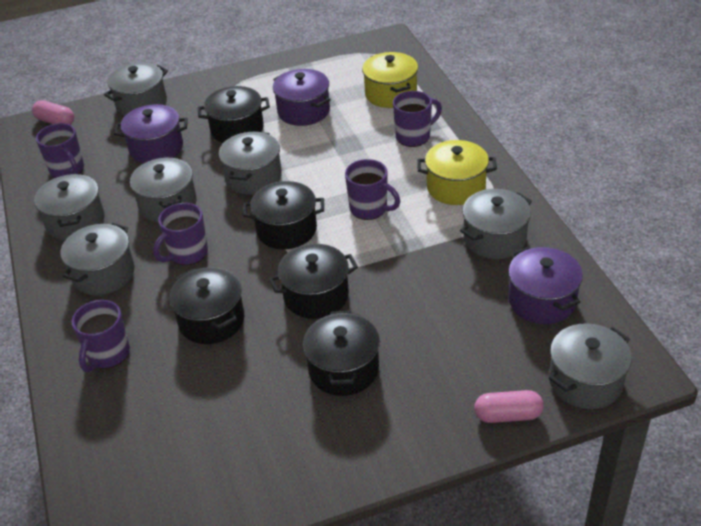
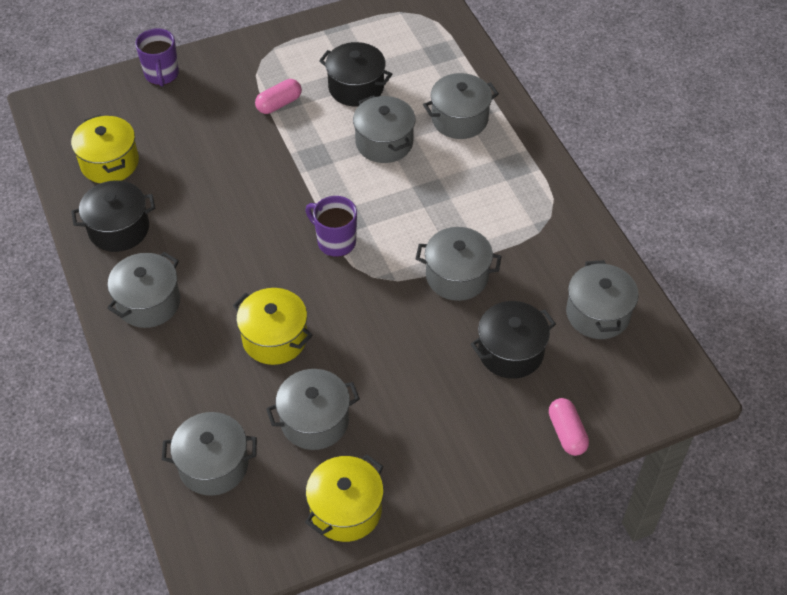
black pot: [169,267,244,344] [198,86,270,143] [243,181,324,249] [269,244,358,319] [303,311,380,396] = 5 -> [71,180,155,252] [319,42,392,106] [471,301,556,379] = 3
purple mug: [36,123,84,178] [72,300,130,372] [153,203,208,265] [345,159,400,220] [393,91,442,147] = 5 -> [135,28,179,87] [305,196,357,257] = 2
purple pot: [114,104,188,163] [273,69,331,126] [508,247,583,324] = 3 -> none = 0
yellow pot: [362,52,418,108] [417,140,497,205] = 2 -> [71,115,139,183] [233,288,313,365] [305,455,384,542] = 3

